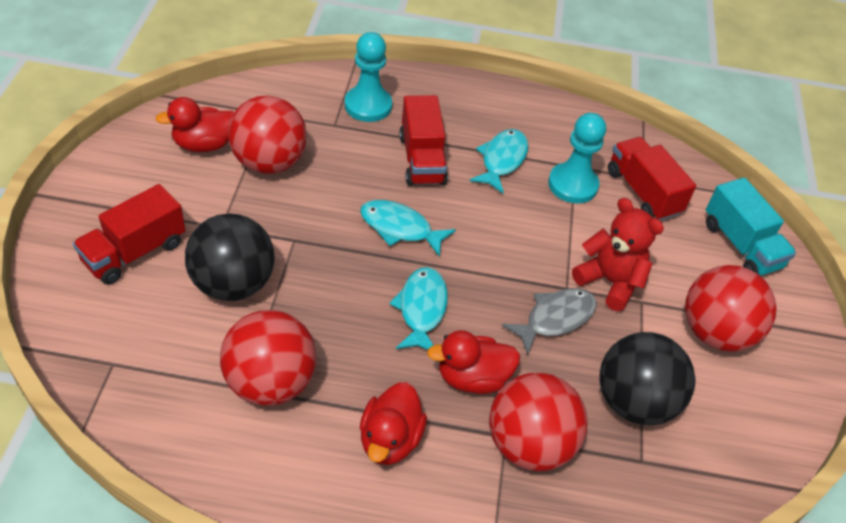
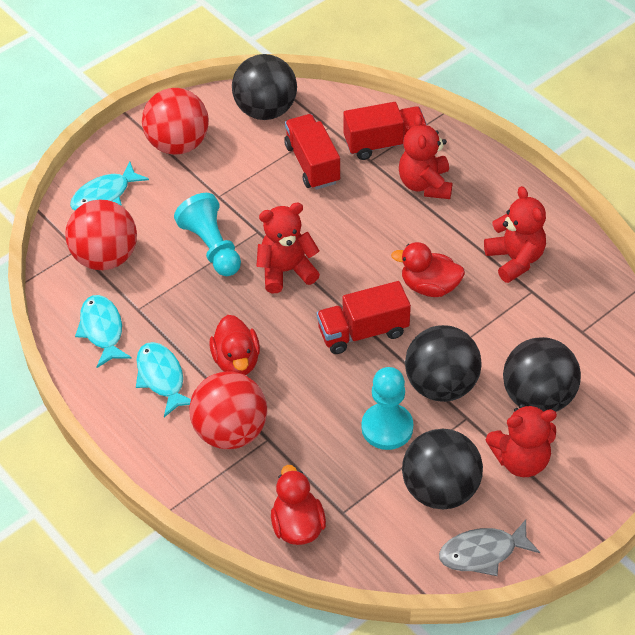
black ball: [185,214,275,301] [599,332,695,426] = 2 -> [232,54,297,120] [402,429,483,509] [405,325,482,402] [503,337,581,412] = 4
red ball: [220,310,317,406] [228,95,307,174] [489,372,587,471] [685,265,777,352] = 4 -> [65,199,137,270] [142,88,209,155] [189,371,267,449] = 3
red teddy bear: [572,198,664,311] = 1 -> [256,202,320,293] [399,114,452,199] [484,186,546,283] [485,404,557,477] = 4
turquoise truck: [706,178,796,275] = 1 -> none = 0

